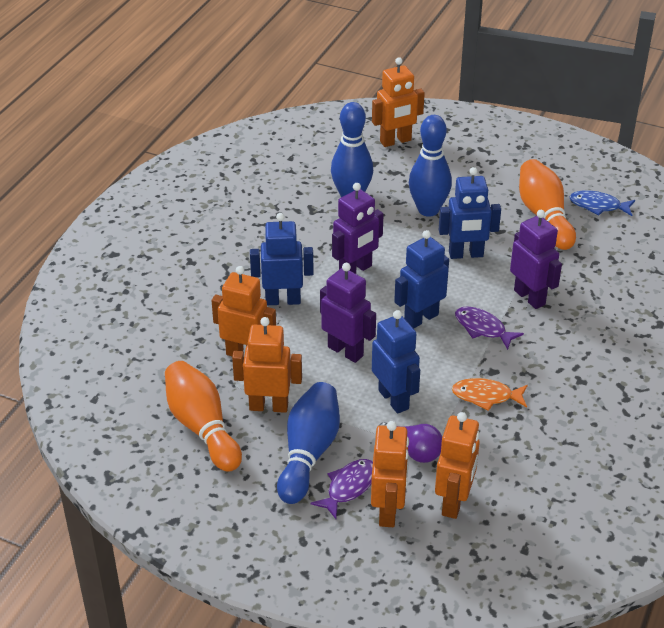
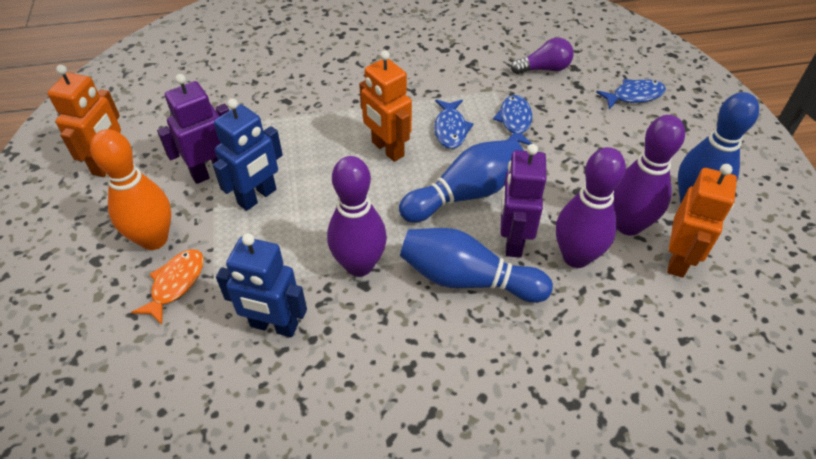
blue fish: [569,191,635,216] = 1 -> [434,100,474,149] [493,95,532,145] [596,79,666,109] = 3
blue robot: [250,213,314,305] [372,310,420,414] [394,230,449,329] [439,167,501,259] = 4 -> [213,99,283,211] [216,233,307,337] = 2
orange bowling pin: [165,361,242,472] [519,159,576,250] = 2 -> [90,129,171,250] = 1
orange robot: [212,266,276,356] [232,317,302,413] [371,421,409,527] [372,57,425,147] [435,412,480,519] = 5 -> [48,65,121,177] [359,50,412,162] [667,164,737,278] = 3
purple bowling pin: none = 0 -> [327,156,387,277] [556,147,626,268] [613,115,685,236] = 3
purple fish: [310,459,373,519] [455,306,524,350] = 2 -> none = 0
purple robot: [320,263,376,363] [332,183,384,274] [510,210,562,309] = 3 -> [157,74,229,184] [500,144,547,258] = 2

